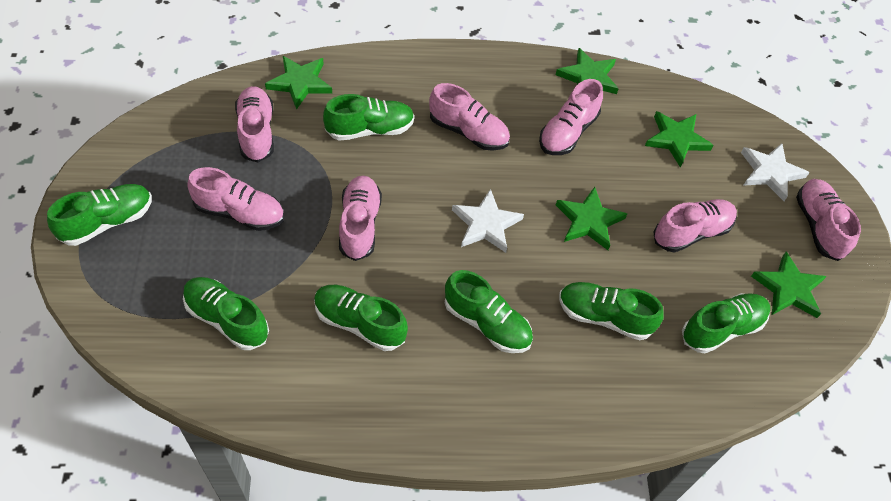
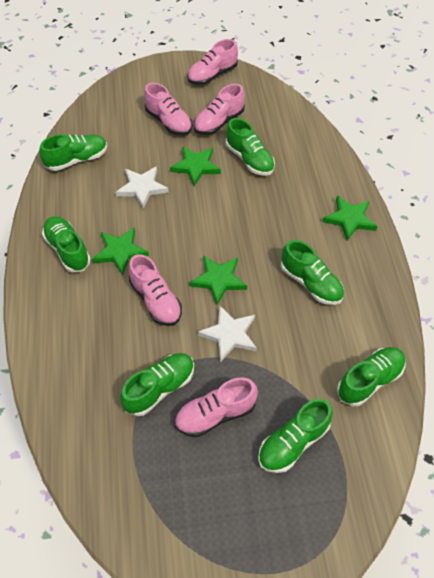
green star: [265,56,332,110] [556,48,619,94] [556,187,627,250] [645,111,714,167] [751,252,827,318] = 5 -> [92,227,149,275] [170,146,221,186] [189,255,247,305] [322,196,378,241] = 4
pink shoe: [187,167,284,231] [235,86,274,163] [339,175,382,261] [429,83,510,151] [539,79,603,155] [653,199,737,253] [796,179,861,261] = 7 -> [129,254,182,326] [144,83,192,135] [174,377,258,437] [187,39,238,85] [194,84,245,135] = 5

